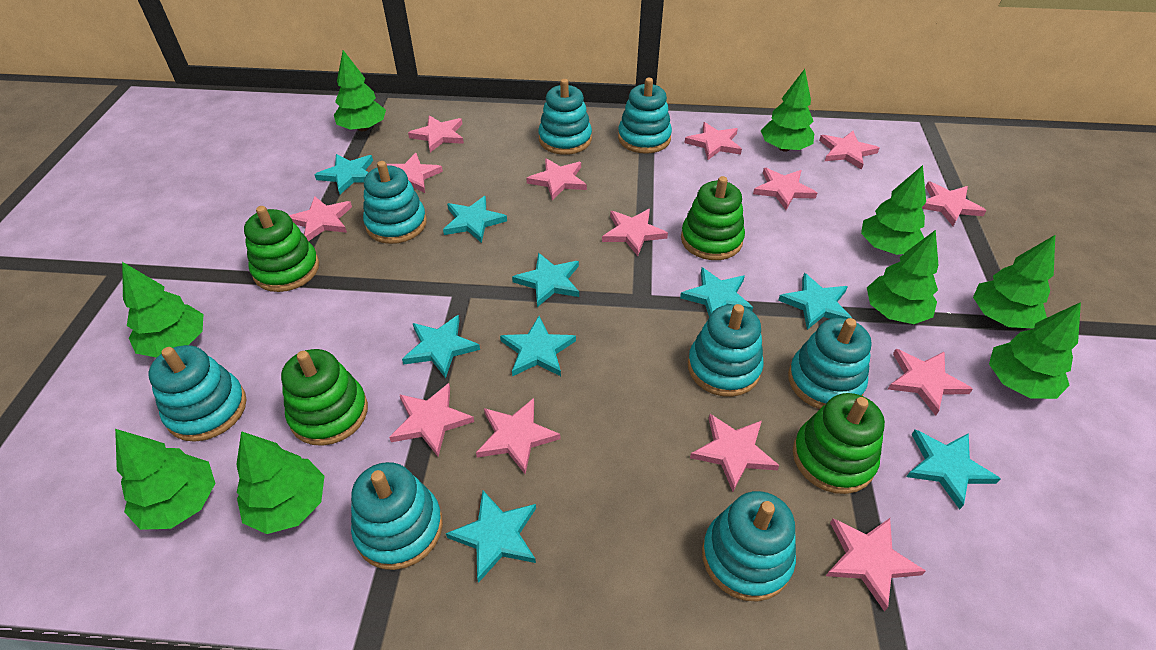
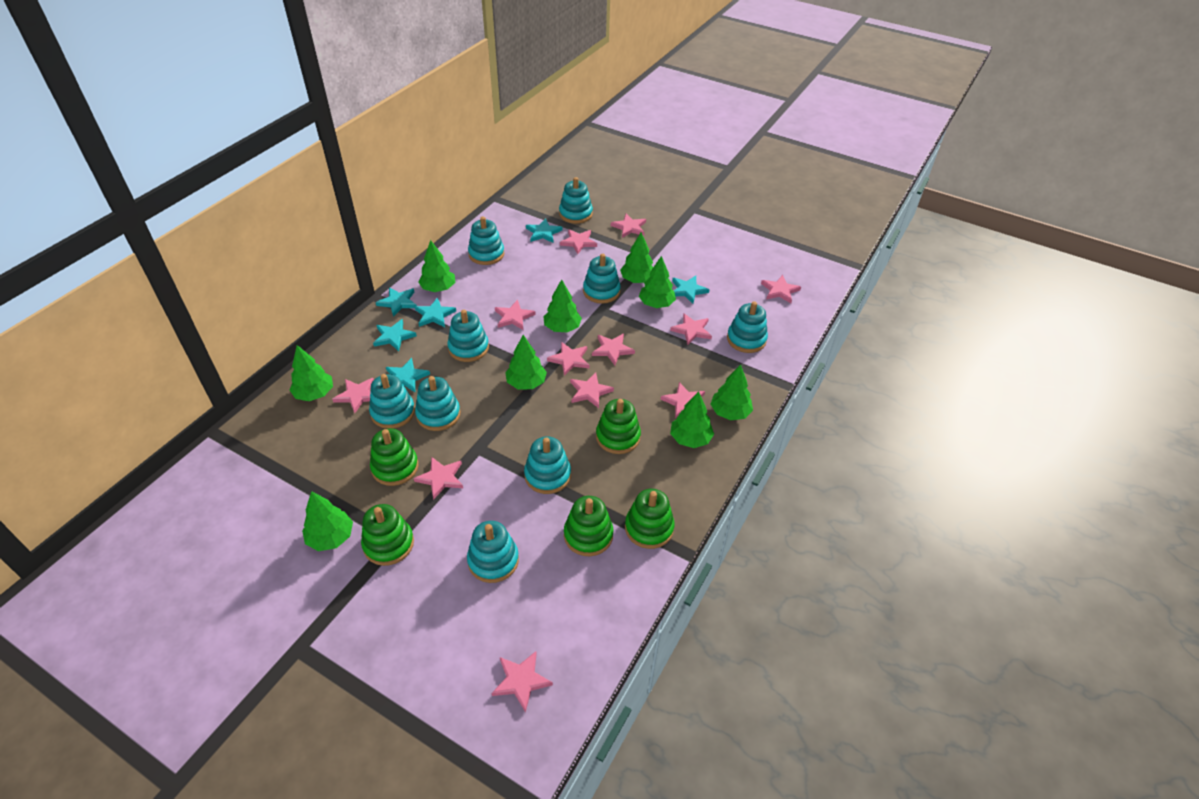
green stacking toy: [244,206,319,292] [281,349,368,446] [681,176,745,260] [793,393,885,494] = 4 -> [361,504,414,566] [370,428,419,486] [564,496,613,556] [596,399,641,454] [625,489,675,549] = 5
pink star: [289,196,352,241] [387,153,443,193] [389,383,474,456] [408,115,464,152] [476,398,560,474] [526,158,587,200] [602,209,668,256] [684,122,742,160] [690,414,780,492] [753,168,817,210] [819,131,879,170] [826,518,926,611] [888,349,973,416] [922,182,986,226] = 14 -> [332,378,374,413] [414,457,463,500] [492,651,553,712] [495,300,536,330] [547,342,590,376] [560,229,597,254] [570,373,614,408] [592,334,635,365] [611,214,646,238] [661,382,705,418] [670,314,712,345] [761,275,801,303] = 12
turquoise stacking toy: [148,345,247,442] [351,462,443,570] [363,161,427,244] [538,79,592,155] [618,78,672,154] [688,304,764,397] [702,491,796,602] [788,318,872,409] = 8 -> [369,374,415,429] [415,376,460,431] [447,310,489,362] [467,521,519,583] [468,217,504,265] [524,436,571,494] [559,177,593,224] [583,254,621,304] [727,301,768,353] = 9
turquoise star: [315,154,373,194] [402,315,480,378] [443,196,507,243] [446,491,536,583] [500,316,576,376] [512,253,579,307] [680,267,753,316] [778,273,853,330] [906,430,1001,509] = 9 -> [373,319,417,351] [376,287,417,317] [386,358,430,392] [415,298,456,327] [526,218,563,243] [672,276,709,304] = 6

